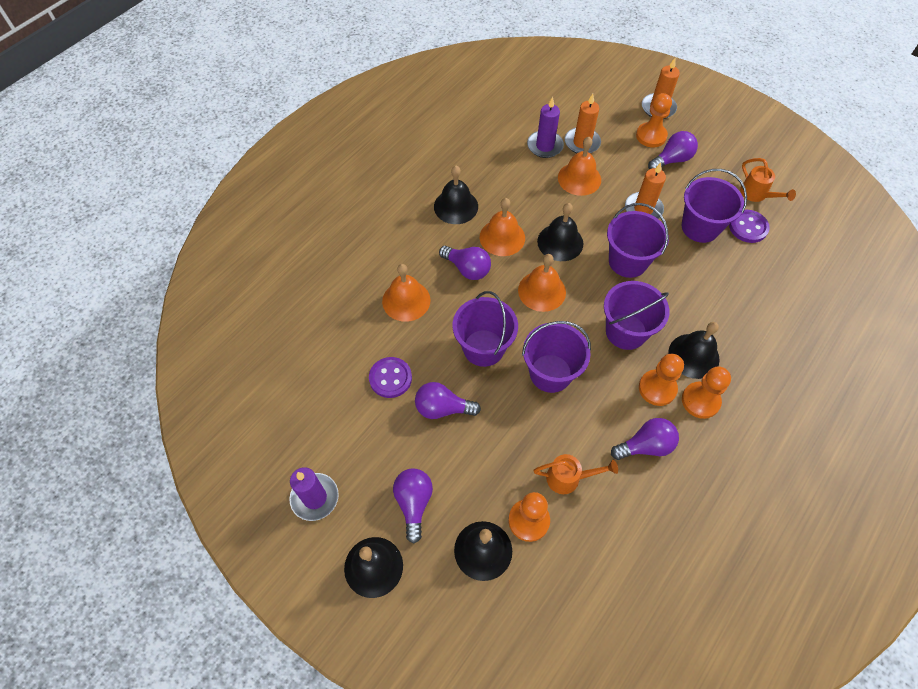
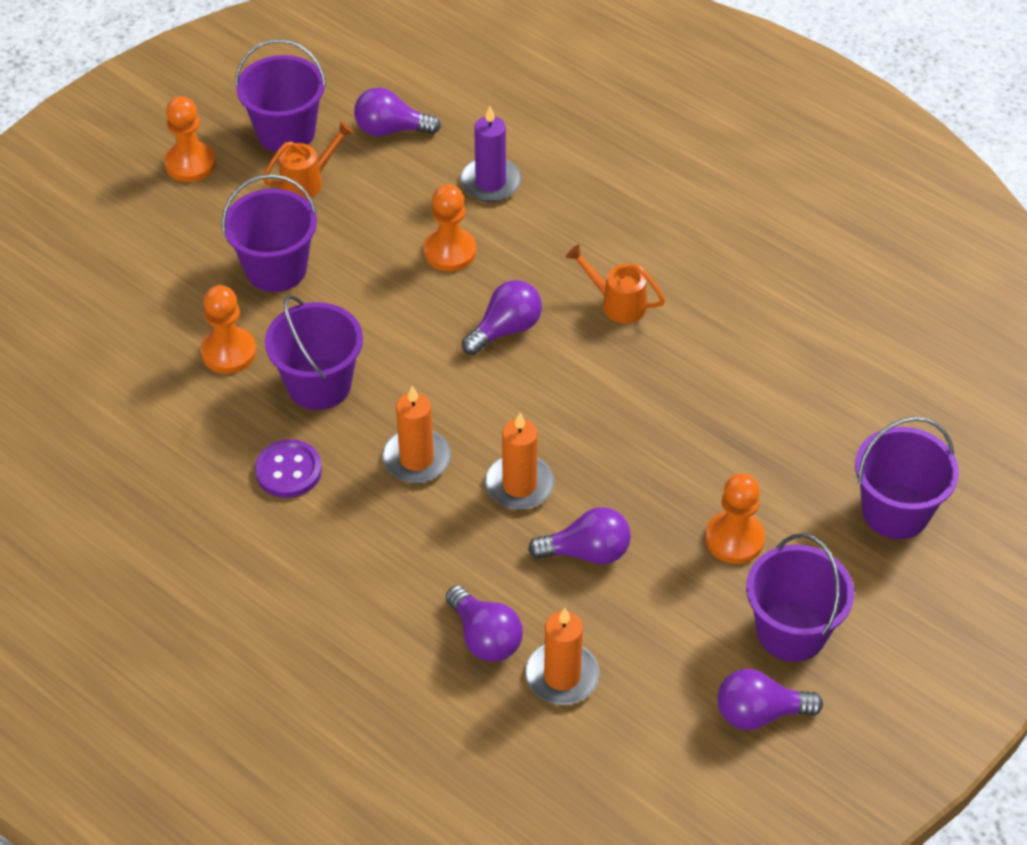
black bell: [344,537,403,598] [434,166,478,224] [454,521,512,581] [537,203,583,261] [668,322,720,379] = 5 -> none = 0
orange bell: [382,264,430,322] [480,198,525,256] [518,254,566,312] [558,137,601,196] = 4 -> none = 0
purple button: [369,357,412,398] [729,210,770,243] = 2 -> [255,439,322,498] = 1
purple candle: [289,467,339,521] [527,97,564,158] = 2 -> [460,106,521,202] = 1

